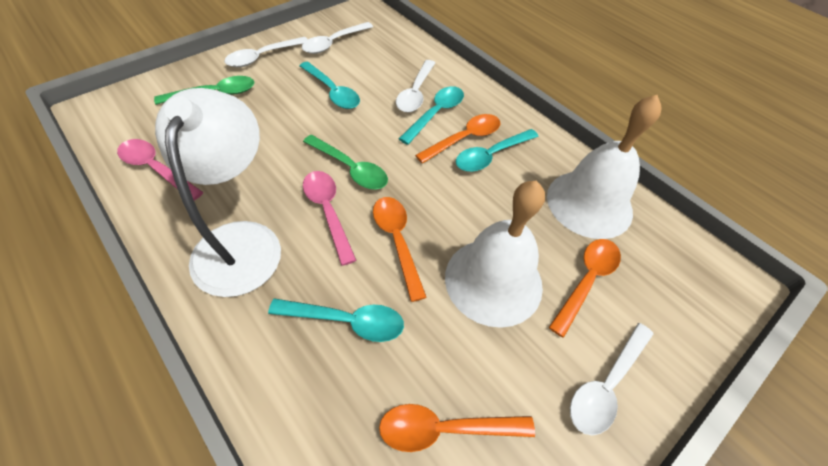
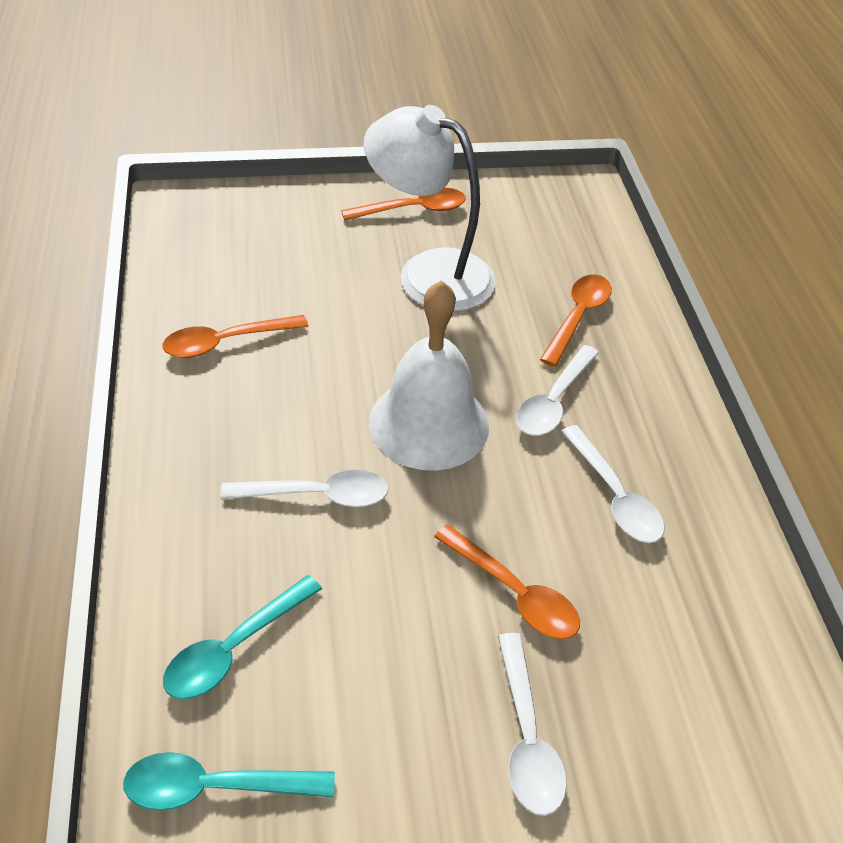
green spoon: [154,76,254,105] [303,135,388,189] = 2 -> none = 0
pink spoon: [117,139,203,200] [303,171,356,266] = 2 -> none = 0
turquoise spoon: [268,298,404,342] [299,62,360,109] [399,86,464,145] [456,129,539,172] = 4 -> [123,752,335,810] [163,575,322,699] = 2
white bell: [445,181,545,328] [547,95,662,239] = 2 -> [369,280,489,471] = 1

